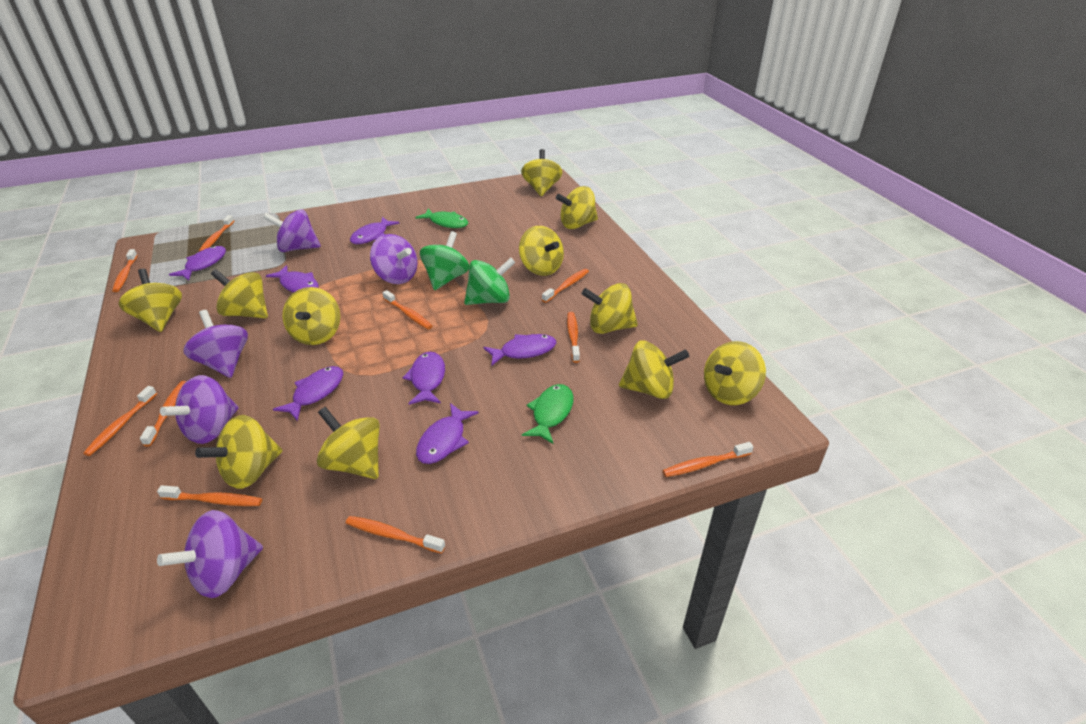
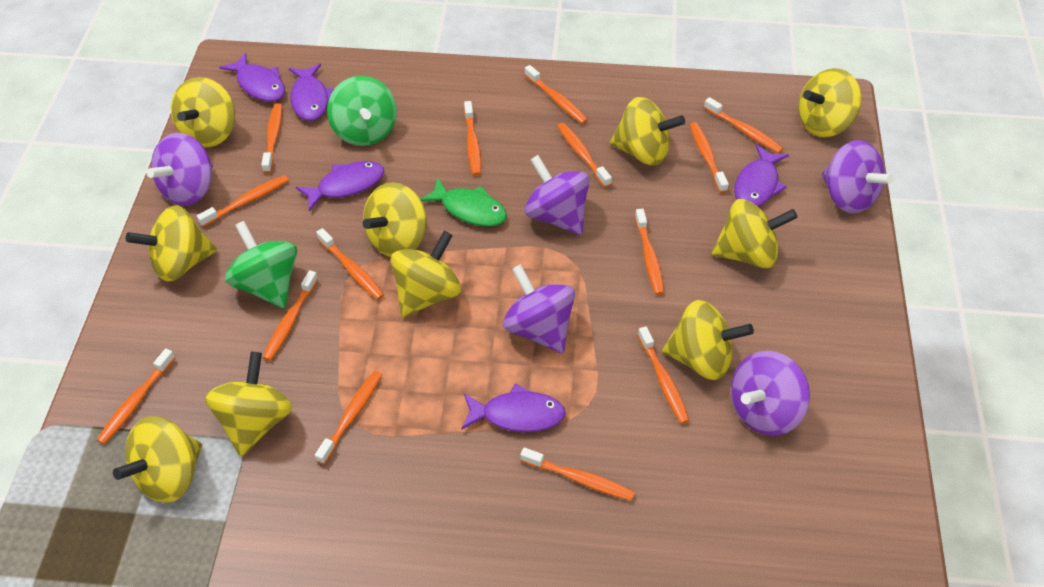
green fish: [415,208,468,228] [522,384,574,444] = 2 -> [420,178,507,226] = 1
orange toothbrush: [83,386,157,456] [112,249,138,292] [140,381,186,447] [157,485,262,506] [199,215,234,252] [346,516,445,554] [382,290,432,329] [542,269,589,303] [567,312,580,363] [662,442,753,477] = 10 -> [97,348,175,445] [197,175,289,227] [261,103,282,173] [263,270,318,361] [315,371,383,464] [316,228,384,300] [464,101,481,176] [520,448,635,501] [525,65,588,124] [557,123,612,187] [635,209,664,295] [638,326,690,424] [690,122,729,193] [704,97,783,154] = 14
purple fish: [169,246,226,281] [266,265,319,293] [273,366,343,421] [350,217,400,244] [402,352,445,405] [416,403,479,464] [483,334,556,365] = 7 -> [219,52,285,102] [289,64,334,121] [296,161,384,211] [461,383,566,432] [734,144,789,207] = 5
yellow spinning top: [119,269,182,332] [195,415,282,489] [211,269,268,318] [282,287,340,345] [317,407,380,479] [519,226,564,276] [521,149,563,196] [556,186,598,229] [582,283,638,334] [619,341,689,399] [704,341,766,405] = 11 -> [113,416,202,503] [126,205,217,281] [171,77,235,147] [205,352,292,456] [363,182,427,257] [391,231,461,317] [610,97,685,166] [662,300,754,380] [712,199,798,268] [798,68,861,137] = 10

